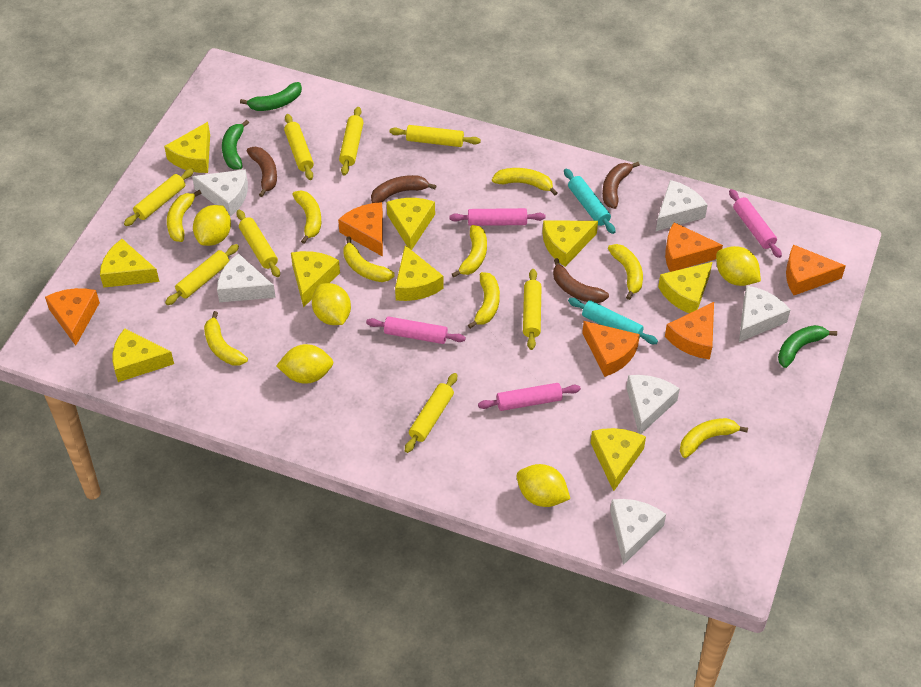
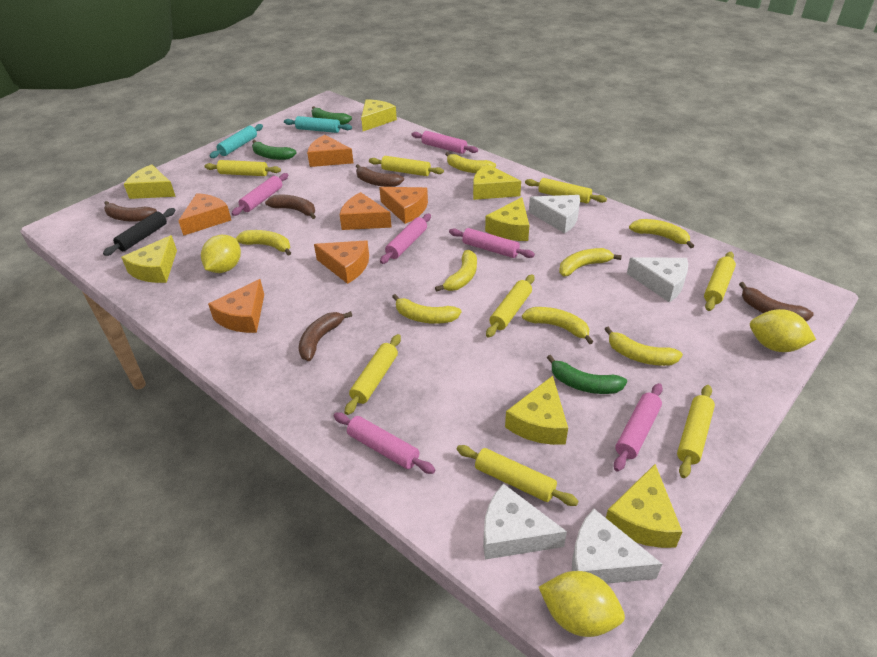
black rolling pin: none = 0 -> [103,208,175,256] = 1
brown banana: [247,147,277,197] [371,175,436,203] [553,258,609,303] [602,162,640,209] = 4 -> [104,201,157,222] [265,195,316,219] [298,311,352,361] [356,164,404,187] [739,282,814,321] = 5
pink rolling pin: [366,316,466,344] [450,208,546,226] [478,383,581,411] [729,189,782,258] = 4 -> [231,173,288,216] [334,412,435,474] [380,214,431,264] [411,131,478,154] [449,228,535,258] [614,383,663,472] = 6
white cheese: [192,169,248,217] [217,253,276,302] [610,499,666,565] [626,375,680,434] [656,180,707,231] [739,286,790,342] = 6 -> [483,484,567,560] [529,195,580,234] [572,509,662,584] [627,257,688,302] = 4
yellow banana: [167,190,201,242] [204,311,248,365] [292,190,321,244] [343,237,395,282] [452,225,487,278] [468,272,500,329] [492,168,558,195] [608,244,643,300] [680,418,748,458] = 9 -> [235,230,291,256] [392,294,461,324] [435,250,477,292] [445,152,496,173] [522,307,593,344] [559,248,622,276] [604,327,683,366] [629,219,694,248] = 8
yellow cheese: [100,239,159,288] [112,328,174,382] [164,122,210,173] [291,251,340,307] [386,198,435,250] [395,245,444,301] [542,220,598,267] [591,428,646,491] [658,262,712,313] = 9 -> [121,235,177,283] [124,164,176,199] [361,99,397,131] [473,164,521,200] [485,197,529,241] [505,376,568,445] [606,464,682,548] = 7
yellow lemon: [193,205,231,246] [276,344,333,384] [312,283,351,325] [517,464,570,507] [716,246,761,286] = 5 -> [201,235,241,273] [539,571,625,637] [750,309,816,352] = 3

